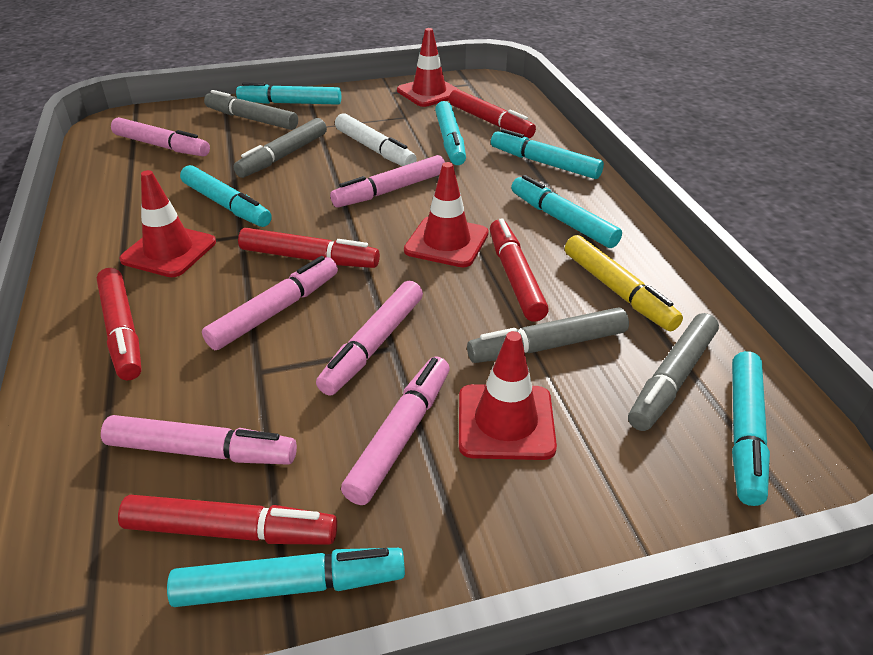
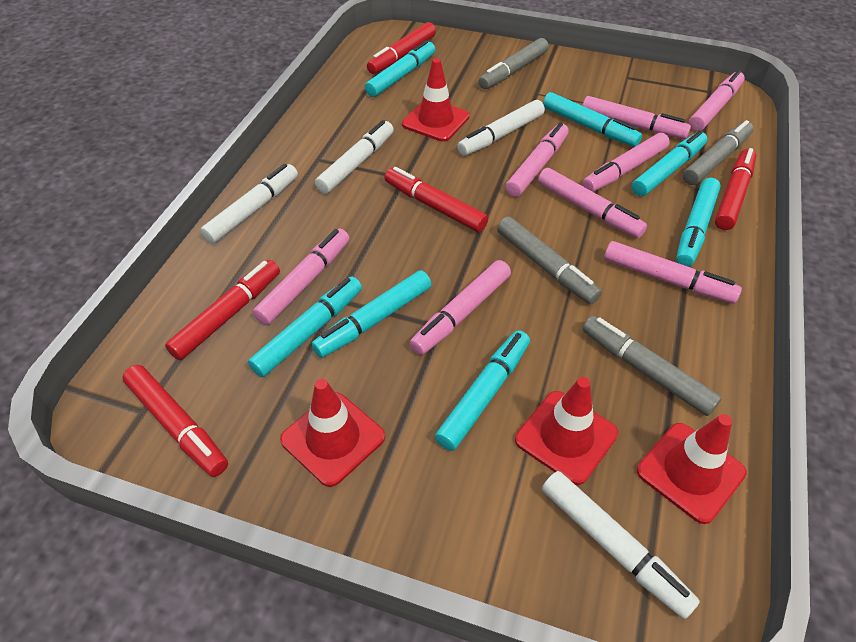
pink marker: [101,415,297,465] [111,117,210,157] [202,256,338,350] [316,281,423,396] [330,155,445,208] [341,356,450,505] = 6 -> [253,229,349,325] [410,260,511,355] [505,123,569,197] [538,168,647,238] [582,96,691,139] [583,133,670,192] [604,241,742,304] [689,70,745,131] = 8
white marker: [335,113,417,166] = 1 -> [200,164,298,244] [315,120,394,194] [457,100,545,156] [542,471,700,619] = 4
yellow marker: [565,235,683,331] = 1 -> none = 0

